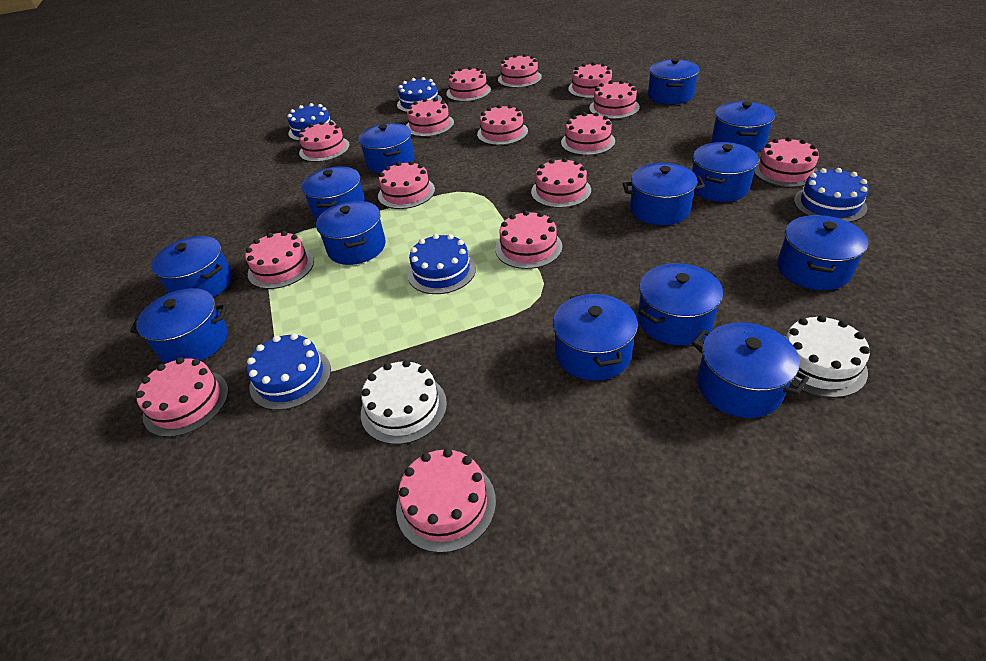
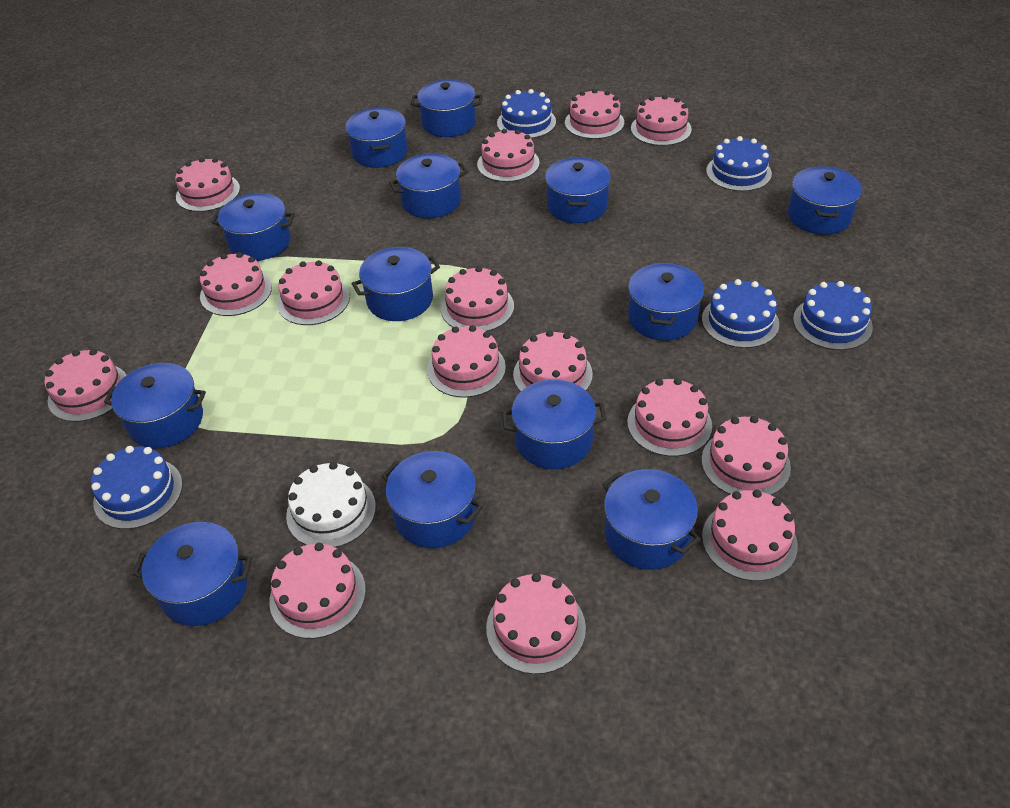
white cake: [361,360,447,444] [784,315,870,398] = 2 -> [286,462,376,548] = 1

